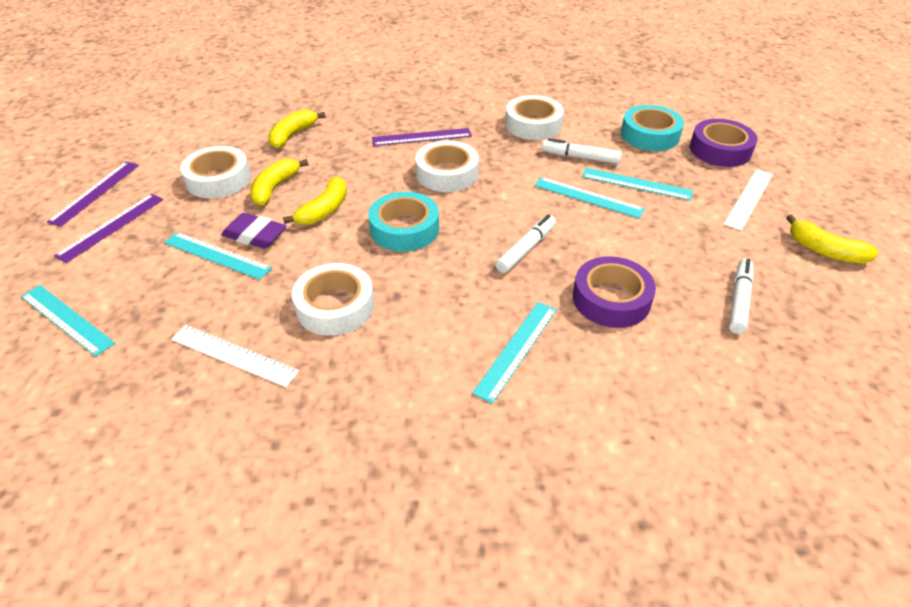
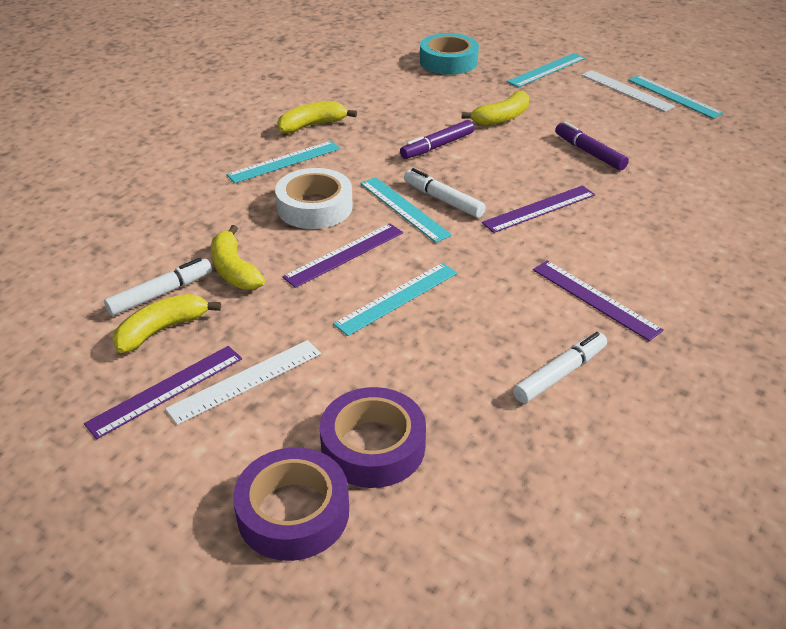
purple eraser: [221,213,287,249] = 1 -> none = 0
purple marker: none = 0 -> [400,120,474,159] [555,121,629,171] = 2
purple ruler: [47,162,139,227] [54,194,163,263] [372,128,472,146] = 3 -> [84,346,242,439] [282,223,403,288] [482,185,595,233] [533,261,664,341] = 4
turquoise tape: [368,192,439,252] [621,105,684,151] = 2 -> [420,33,479,75] = 1
white tape: [180,146,251,198] [292,263,374,336] [415,140,479,192] [505,95,564,140] = 4 -> [275,168,353,229] = 1

